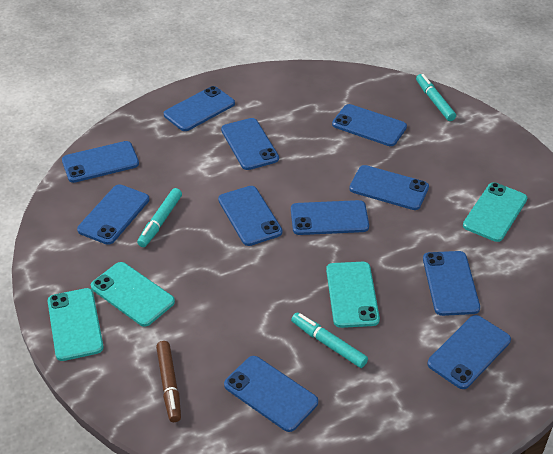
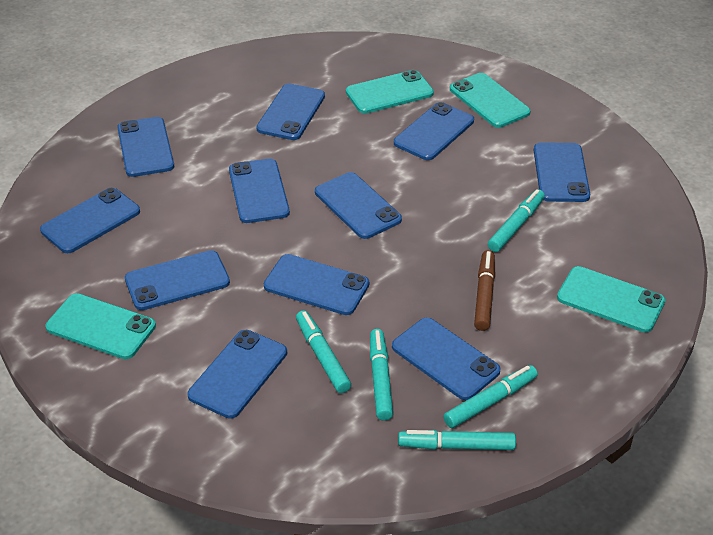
turquoise marker: [137,188,182,247] [291,313,368,368] [416,74,456,121] = 3 -> [296,310,351,393] [370,329,393,421] [398,430,516,450] [443,365,538,428] [488,189,545,252] = 5

